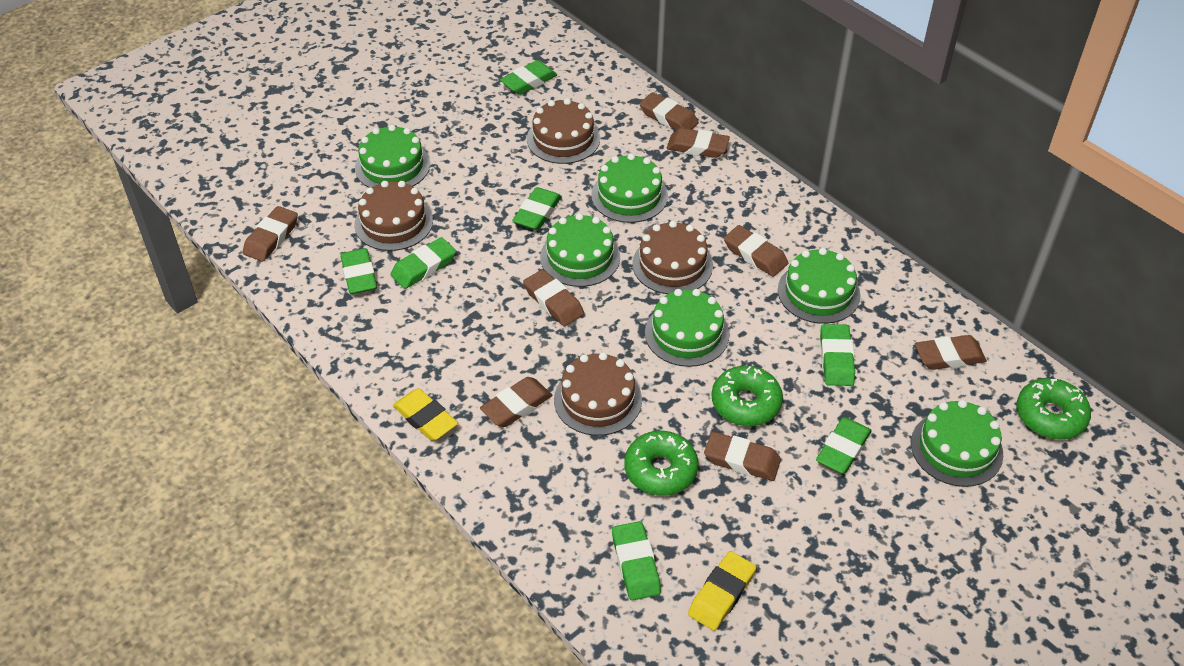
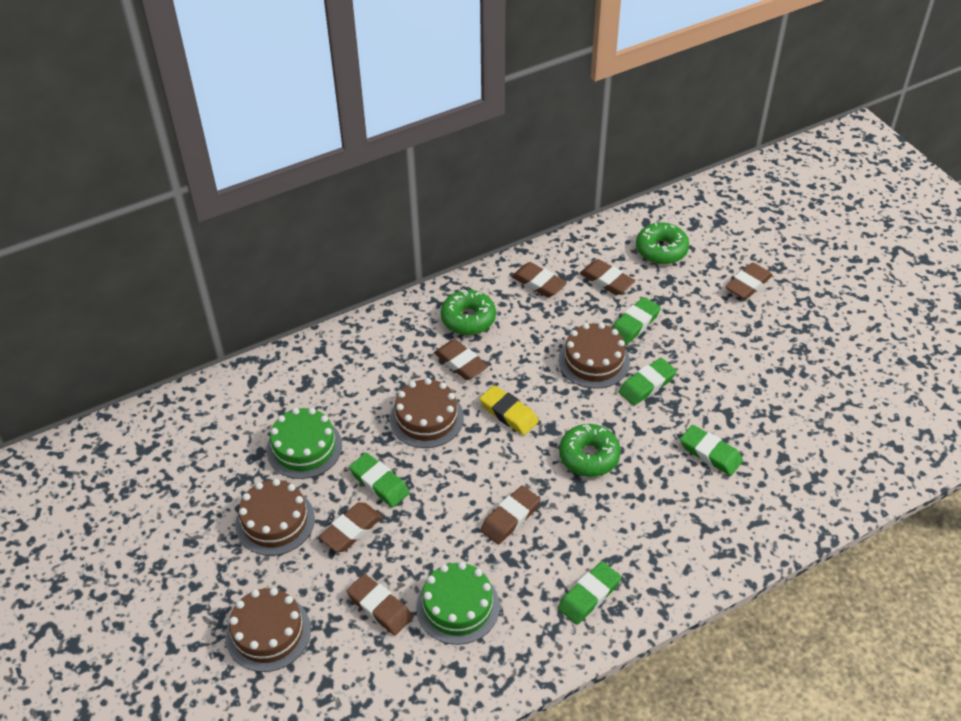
brown eraser: [243,206,298,262] [480,377,552,427] [523,269,584,327] [639,92,699,130] [667,128,730,158] [704,432,781,481] [724,225,788,277] [915,335,987,370] = 8 -> [319,502,382,552] [346,574,413,635] [434,339,488,380] [480,485,541,544] [512,262,567,297] [580,259,635,295] [725,263,773,300] = 7
green cake: [355,125,430,188] [540,213,620,287] [591,153,668,223] [645,289,729,367] [778,248,861,324] [911,400,1003,487] = 6 -> [267,408,342,479] [416,562,500,645] = 2
green eraser: [340,248,377,294] [390,237,456,289] [500,60,557,95] [512,187,562,230] [612,521,661,601] [816,417,872,474] [820,324,855,386] = 7 -> [349,453,410,507] [558,561,621,625] [612,297,661,345] [619,358,677,406] [680,425,743,476] = 5
yellow eraser: [393,388,458,441] [688,551,756,631] = 2 -> [479,385,539,435] = 1

